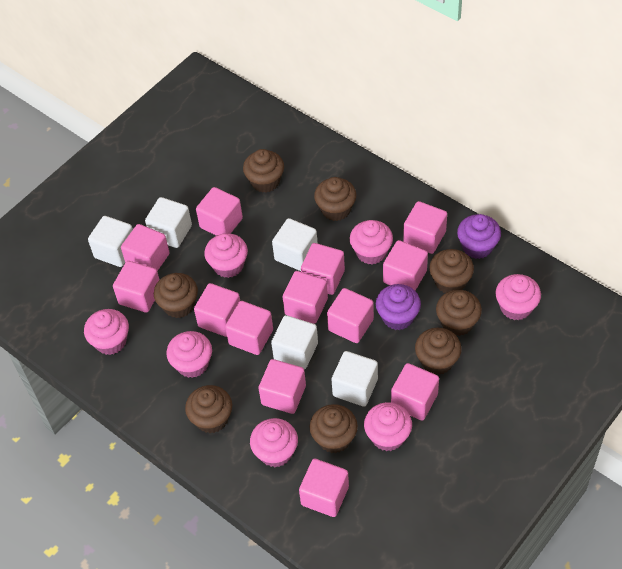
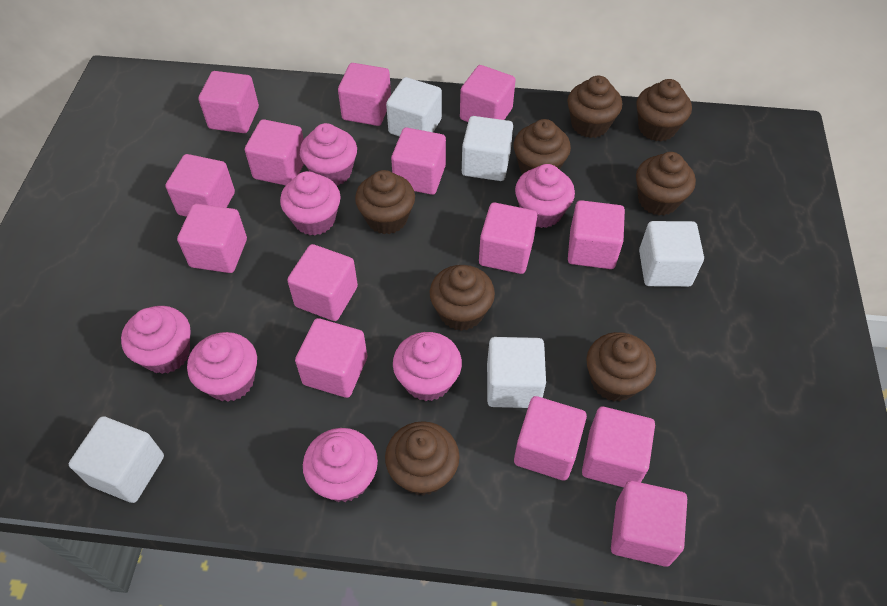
pink cube: [113,261,160,313] [121,224,170,271] [194,283,240,337] [196,187,243,236] [225,301,273,355] [258,359,306,414] [283,271,328,324] [299,459,349,517] [301,243,345,295] [327,288,374,343] [383,240,428,291] [391,363,439,421] [403,201,447,254] = 13 -> [166,154,235,217] [177,204,247,273] [199,71,259,133] [245,119,304,185] [287,244,358,321] [295,318,367,398] [338,63,391,126] [391,128,446,195] [460,65,515,122] [479,203,537,274] [514,396,587,481] [568,200,625,269] [582,407,655,488] [611,481,687,567] = 14
purple cupcake: [376,284,421,330] [457,214,501,259] = 2 -> none = 0

